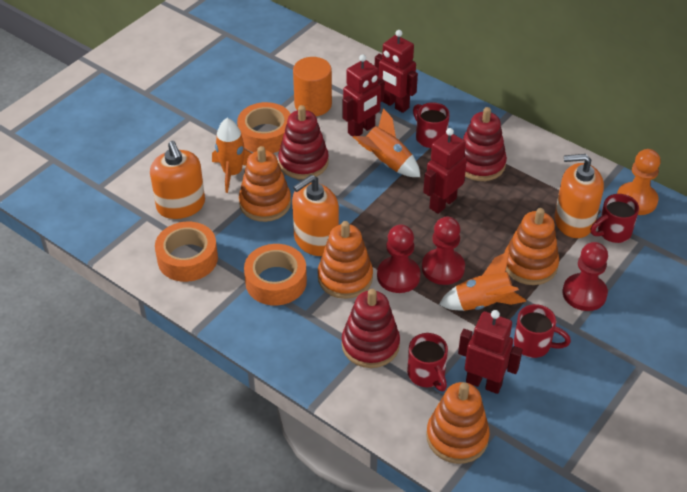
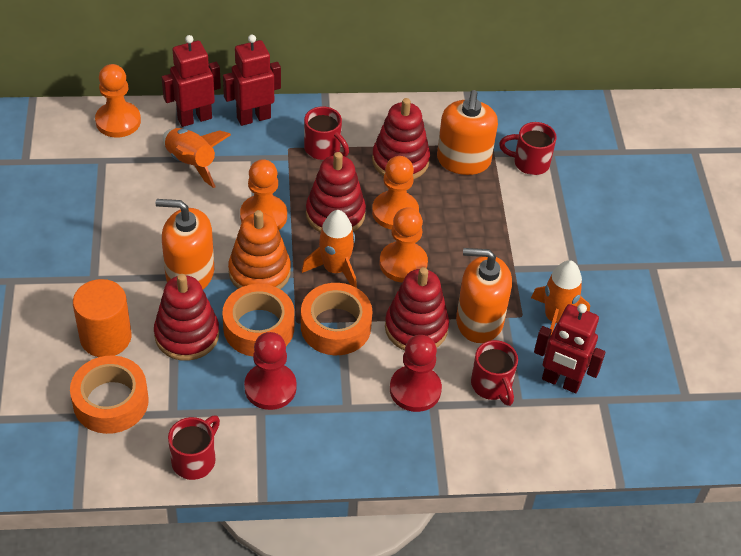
orange pawn: [617,149,661,215] = 1 -> [95,64,141,138] [240,159,287,230] [372,156,419,230] [380,207,428,283] = 4
orange stacking toy: [239,146,291,222] [318,221,373,299] [426,382,490,464] [505,208,559,285] = 4 -> [228,210,291,289] = 1
red pawn: [377,224,421,293] [422,217,465,285] [563,242,608,311] = 3 -> [244,332,297,410] [390,335,442,412] = 2
red robot: [343,54,385,137] [375,30,418,113] [423,128,467,214] [458,310,523,394] = 4 -> [162,35,221,127] [223,35,281,126] [534,304,605,393] = 3
red stacking toy: [278,105,329,179] [342,289,400,368] [463,107,507,181] = 3 -> [154,274,219,361] [306,152,366,233] [372,98,430,179] [385,267,449,350] = 4

